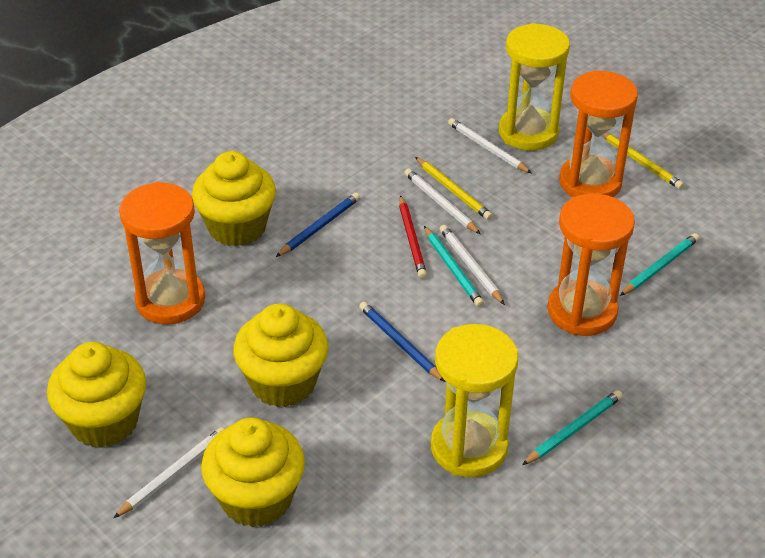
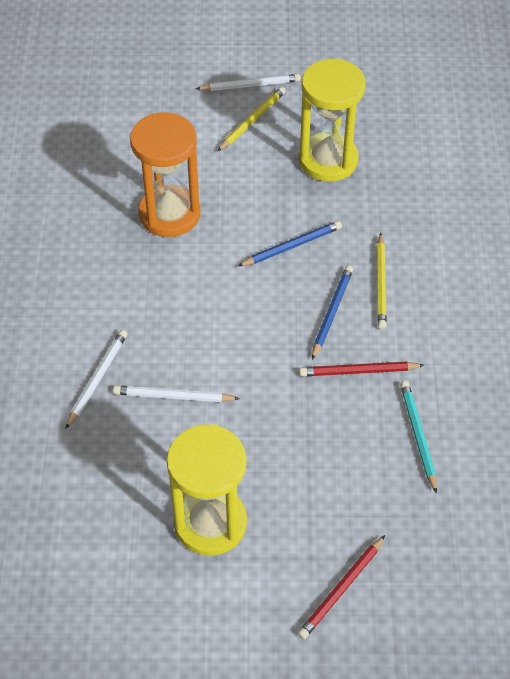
orange hourglass: [119,182,205,324] [547,194,635,336] [559,70,638,197] = 3 -> [130,113,200,237] = 1
red pencil: [399,195,427,279] = 1 -> [297,535,385,639] [299,362,424,376] = 2
turquoise pencil: [424,226,484,307] [522,390,623,465] [620,233,699,296] = 3 -> [400,381,437,494] = 1
white pencil: [114,427,224,518] [404,168,481,234] [440,225,505,305] [448,118,532,173] = 4 -> [65,330,127,429] [113,385,240,402] [196,74,301,91] = 3
yellow cupcake: [47,342,146,448] [192,151,276,247] [201,417,305,528] [233,304,328,407] = 4 -> none = 0

